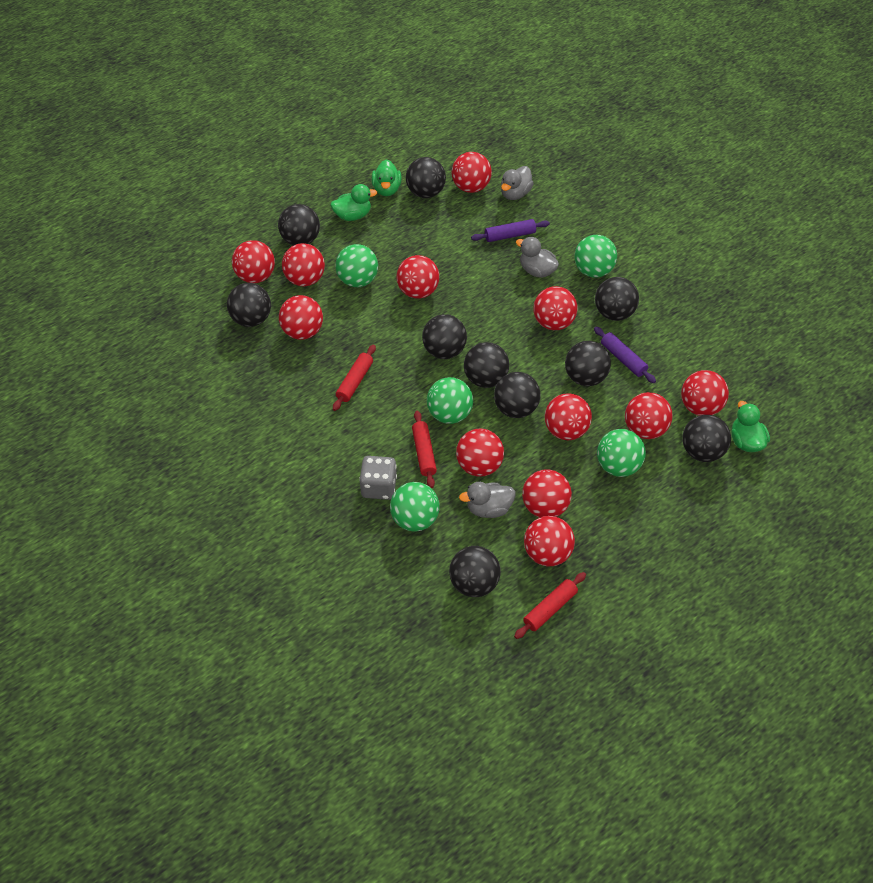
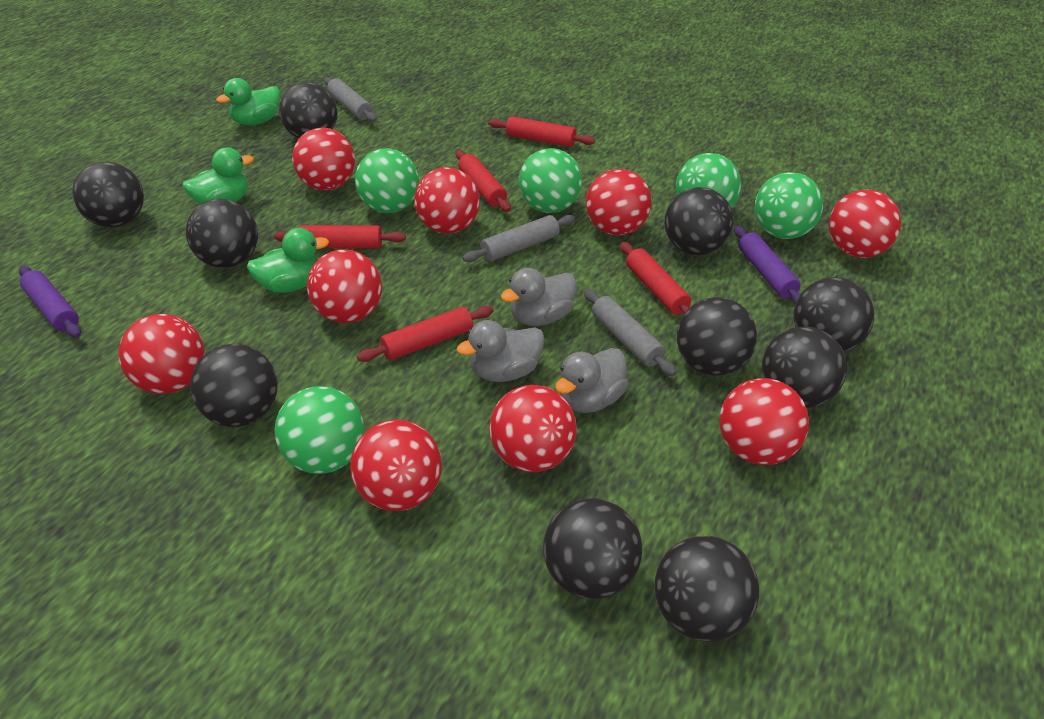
grey dice: [359,456,397,500] = 1 -> none = 0
grey rolling pin: none = 0 -> [324,77,377,122] [462,215,575,262] [584,289,676,376] = 3
red ball: [232,240,275,283] [279,295,323,340] [282,243,325,287] [397,255,439,299] [452,152,492,193] [456,428,504,477] [522,469,572,518] [524,516,575,566] [533,286,578,330] [545,393,592,440] [625,392,673,439] [681,370,729,416] = 12 -> [118,314,205,394] [292,128,355,191] [307,249,382,323] [350,420,442,511] [414,167,480,234] [489,385,577,473] [586,169,652,235] [720,378,809,465] [829,189,901,258] = 9
red rolling pin: [333,345,376,411] [412,411,437,488] [514,572,586,639] = 3 -> [274,225,406,248] [357,306,494,362] [456,150,511,212] [488,116,595,147] [620,242,691,315] = 5

